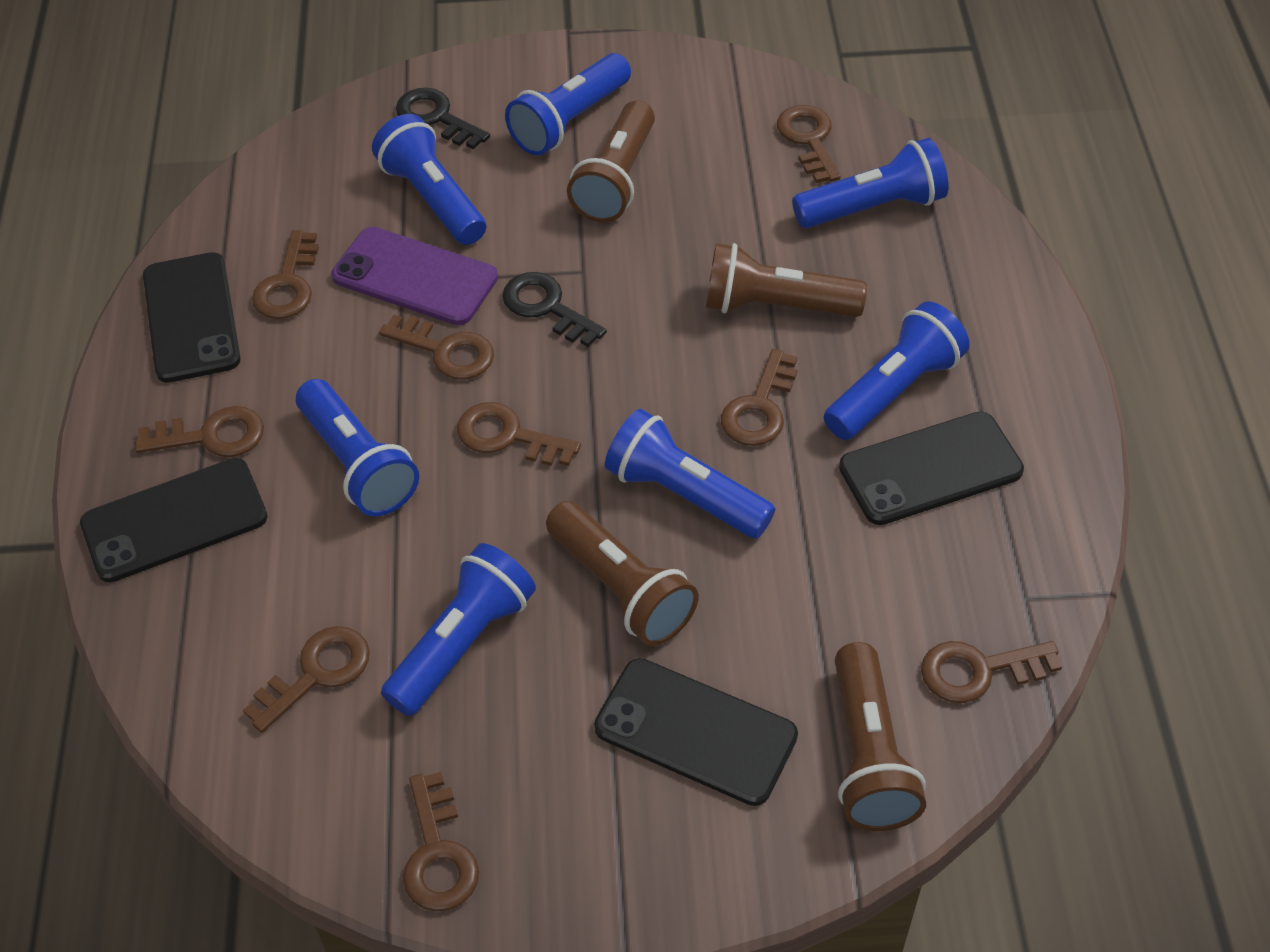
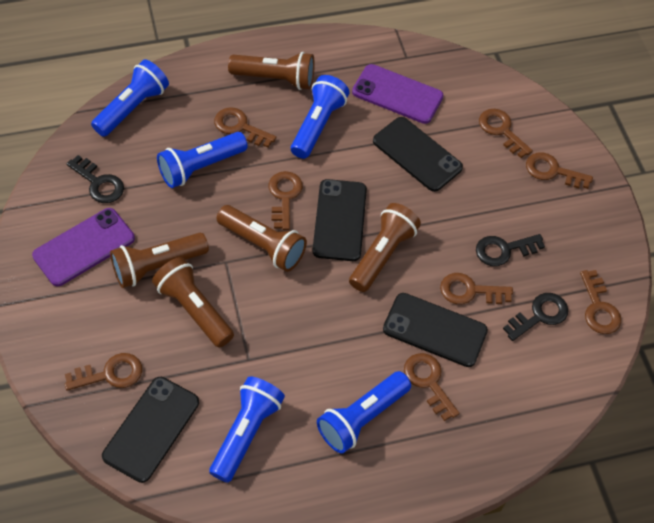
black key: [396,88,490,149] [502,272,607,347] = 2 -> [66,155,124,203] [476,234,545,266] [503,293,568,341] = 3
blue flashlight: [296,379,419,516] [372,114,486,245] [381,543,536,716] [505,53,631,156] [605,409,775,539] [792,138,948,228] [824,301,970,440] = 7 -> [91,60,169,137] [157,132,248,188] [209,376,285,483] [291,75,350,159] [317,371,411,454] = 5
brown flashlight: [546,501,699,646] [567,101,655,222] [706,243,867,317] [835,642,926,831] = 4 -> [110,233,209,288] [152,257,234,348] [217,205,307,272] [228,52,315,90] [349,203,421,292] = 5
brown key: [135,406,264,457] [243,626,370,733] [252,230,319,319] [379,315,494,380] [403,772,479,912] [457,402,581,466] [721,349,797,446] [777,105,841,183] [921,641,1062,703] = 9 -> [65,353,142,391] [214,107,276,148] [269,171,303,230] [404,353,459,421] [440,273,513,304] [479,109,533,158] [526,152,593,189] [580,270,621,334] = 8
purple phone: [331,227,498,325] = 1 -> [32,208,135,286] [352,64,444,124] = 2

